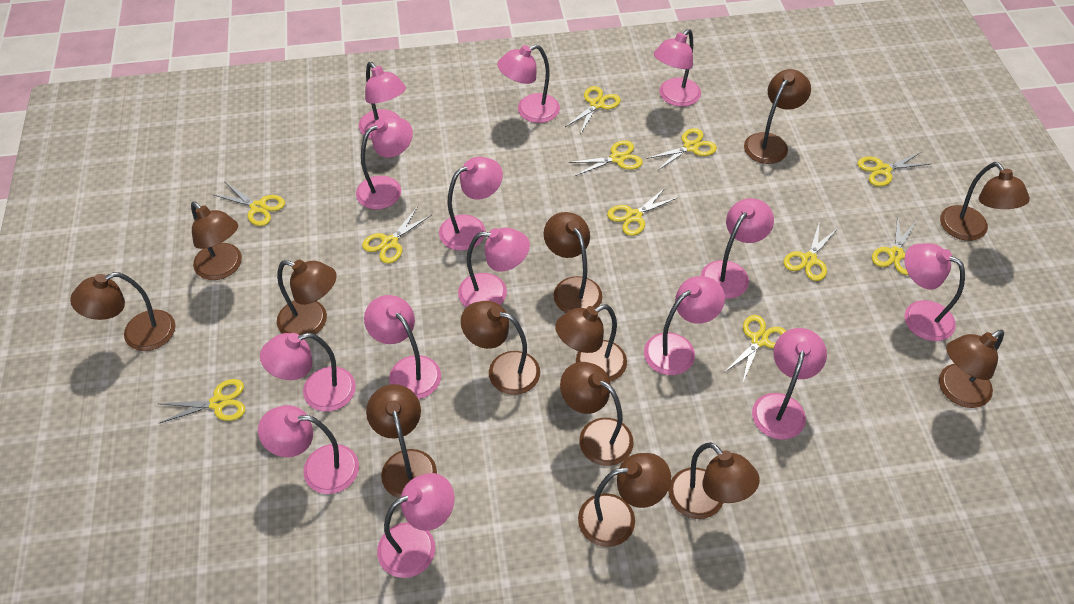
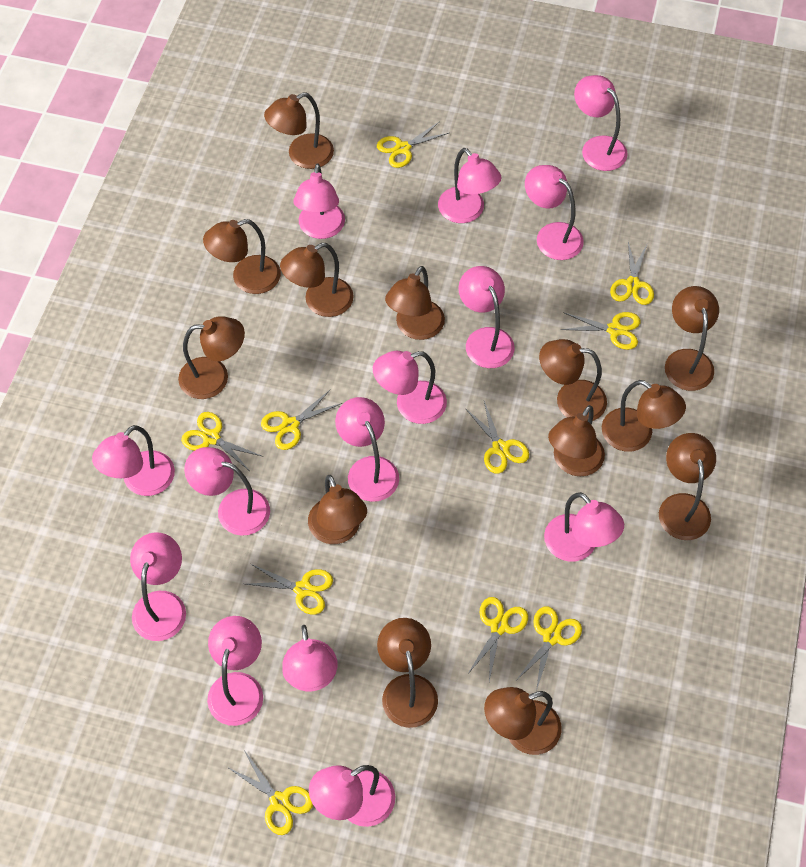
yellow scissors: [160,379,245,423] [212,182,285,226] [362,208,432,264] [565,86,621,133] [569,140,643,176] [607,187,679,236] [647,128,717,171] [724,315,786,382] [783,221,838,281] [857,152,929,187] [872,215,916,275] = 11 -> [181,412,263,471] [227,750,313,835] [246,564,333,615] [261,389,342,450] [377,121,449,168] [465,401,529,474] [467,597,528,681] [516,607,582,691] [560,312,641,350] [610,242,654,305] = 10

